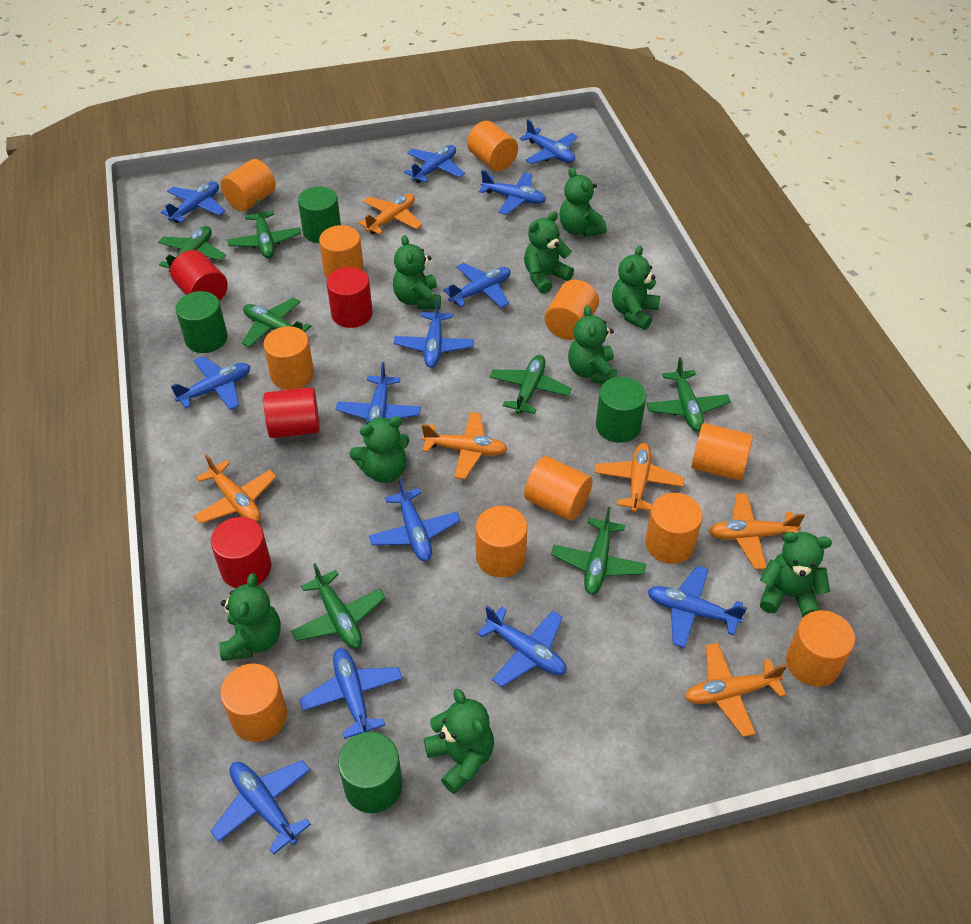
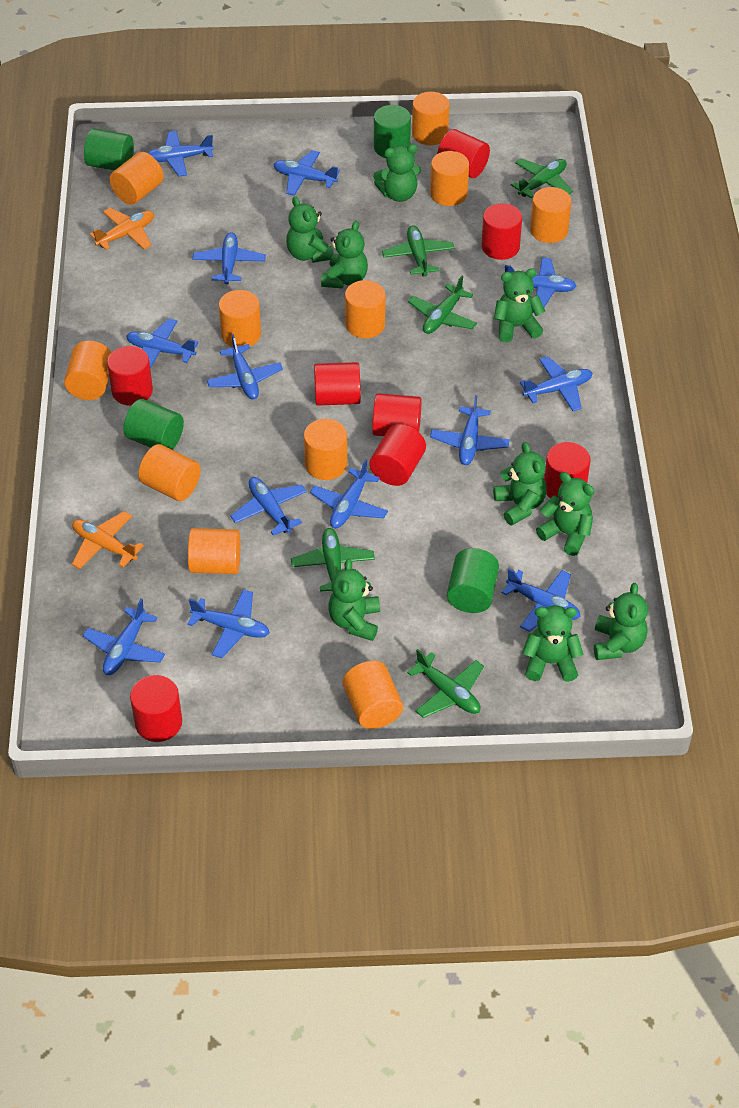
green plane: [158,226,226,272] [227,199,301,258] [242,298,311,347] [291,563,385,649] [490,355,572,414] [551,507,646,595] [646,357,731,431] = 7 -> [291,528,375,592] [382,225,454,276] [407,649,484,718] [408,276,477,334] [511,158,573,198] = 5
orange plane: [193,454,276,524] [358,194,422,235] [422,412,507,479] [595,443,685,513] [685,643,787,737] [709,493,805,570] = 6 -> [72,511,144,569] [90,208,154,250] = 2
red cylinder: [170,250,228,301] [211,517,271,588] [263,387,320,438] [327,267,373,328] = 4 -> [107,346,153,406] [130,675,182,742] [314,362,361,406] [370,424,426,486] [372,393,422,436] [437,129,490,178] [481,203,522,260] [544,442,591,498] = 8

